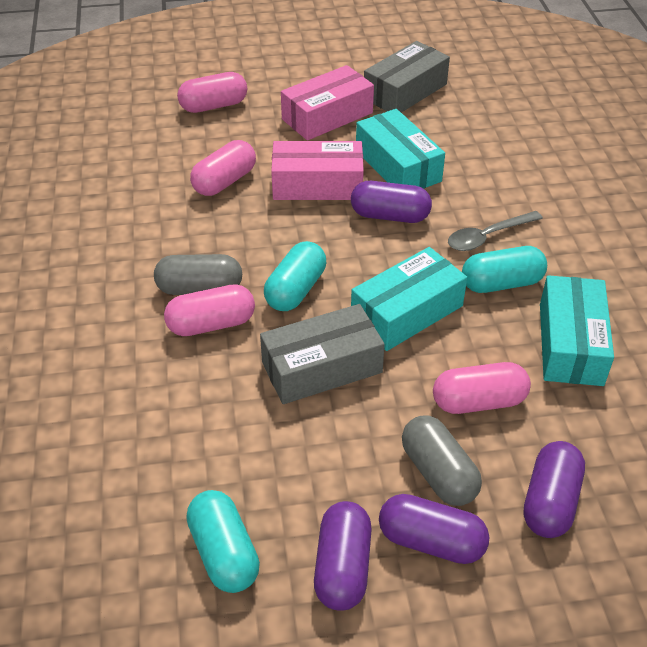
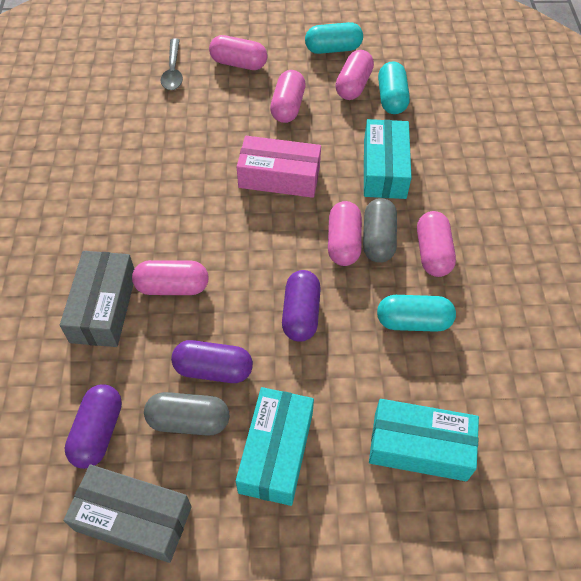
pink box: [271,141,364,200] [281,65,374,141] = 2 -> [237,136,321,198] = 1
pink capsule: [164,284,255,336] [177,72,247,113] [190,140,256,196] [433,362,531,414] = 4 -> [132,260,209,295] [209,35,267,70] [270,70,305,123] [328,201,362,266] [335,50,374,100] [417,211,456,277] = 6
purple capsule: [314,501,372,611] [351,181,432,223] [379,494,489,564] [524,441,585,538] = 4 -> [64,385,122,469] [171,340,253,383] [282,270,321,342] = 3

